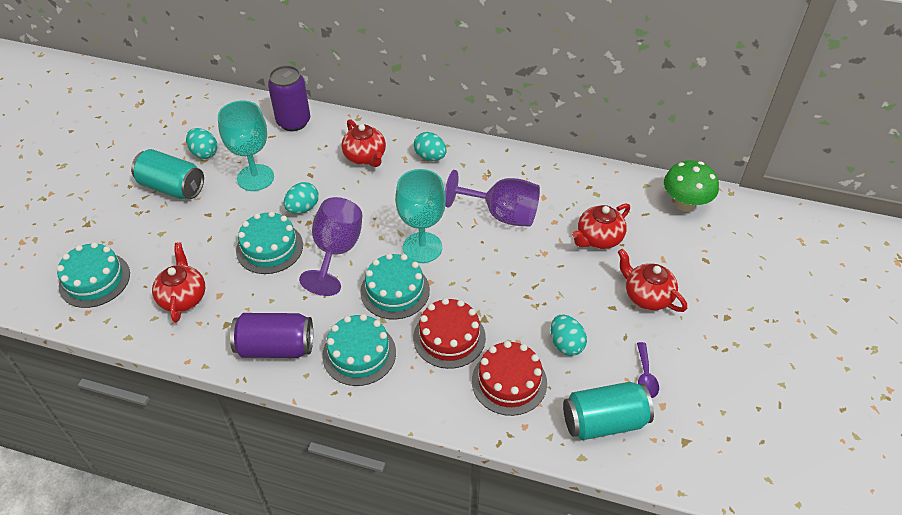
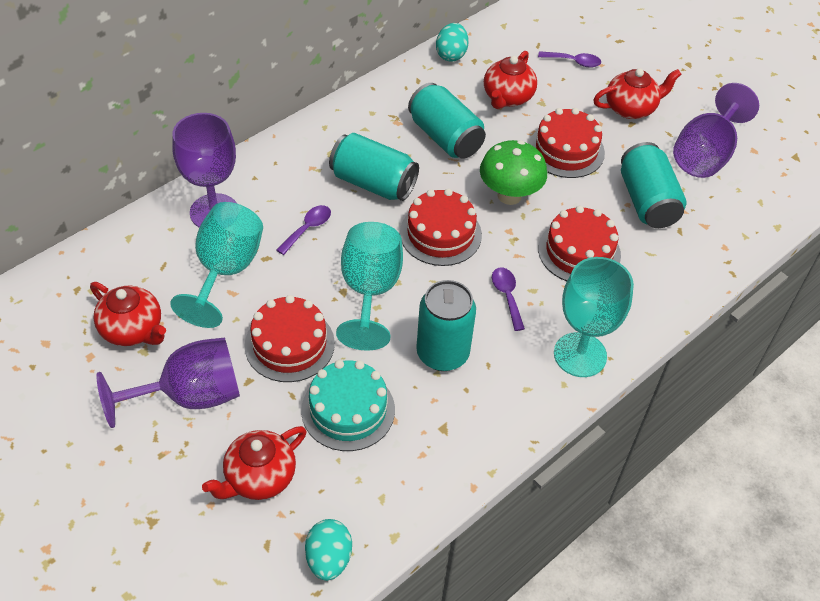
purple can: [230,313,313,358] [268,65,310,131] = 2 -> none = 0
purple goblet: [299,197,362,296] [445,170,540,227] = 2 -> [96,338,240,428] [172,113,236,228] [673,83,759,178] = 3
purple spoon: [637,342,659,398] = 1 -> [277,205,331,255] [492,268,525,331] [538,51,601,68] = 3
red cake: [413,298,486,369] [472,341,547,416] = 2 -> [244,295,335,382] [400,189,482,266] [529,108,605,178] [538,206,621,281] = 4
turquoise cake: [57,242,130,308] [236,211,303,274] [322,314,396,386] [360,253,430,319] = 4 -> [301,360,395,451] = 1
turquoise can: [131,149,204,199] [563,382,654,440] = 2 -> [329,133,419,201] [408,83,486,159] [416,280,476,371] [621,142,687,228] = 4
turquoise egg: [186,128,218,159] [283,182,319,214] [414,132,447,161] [551,315,587,356] = 4 -> [305,519,352,581] [436,23,468,62] = 2
turquoise goblet: [218,100,274,191] [395,169,446,263] = 2 -> [170,202,263,328] [336,222,403,351] [554,257,634,377] = 3

